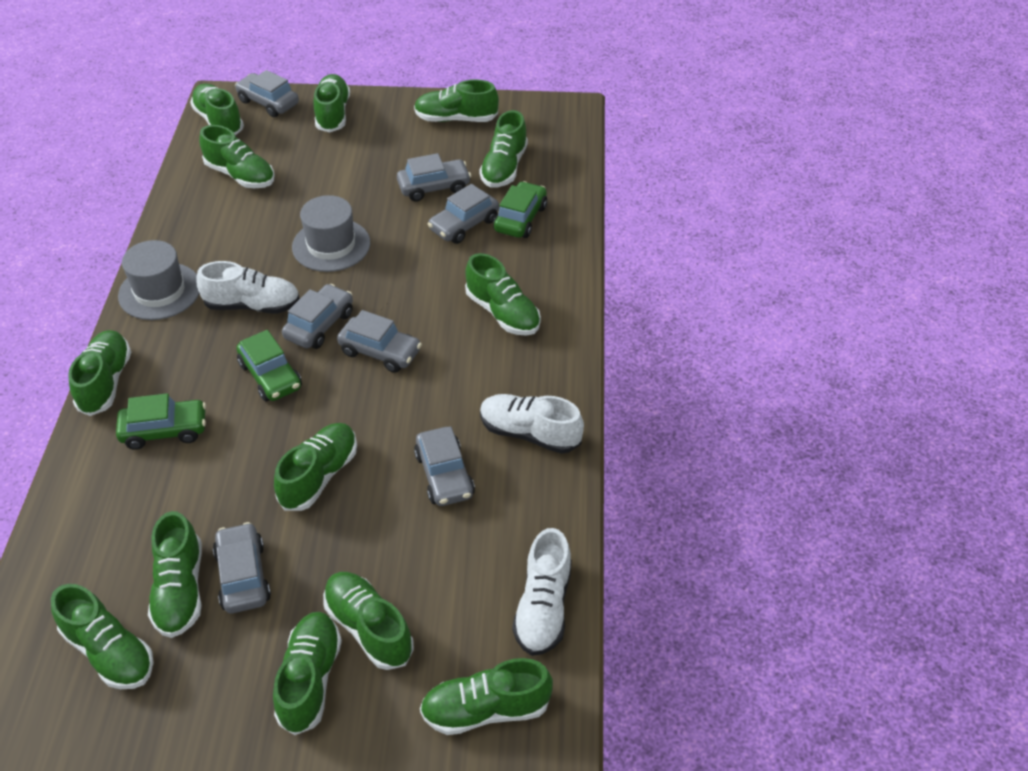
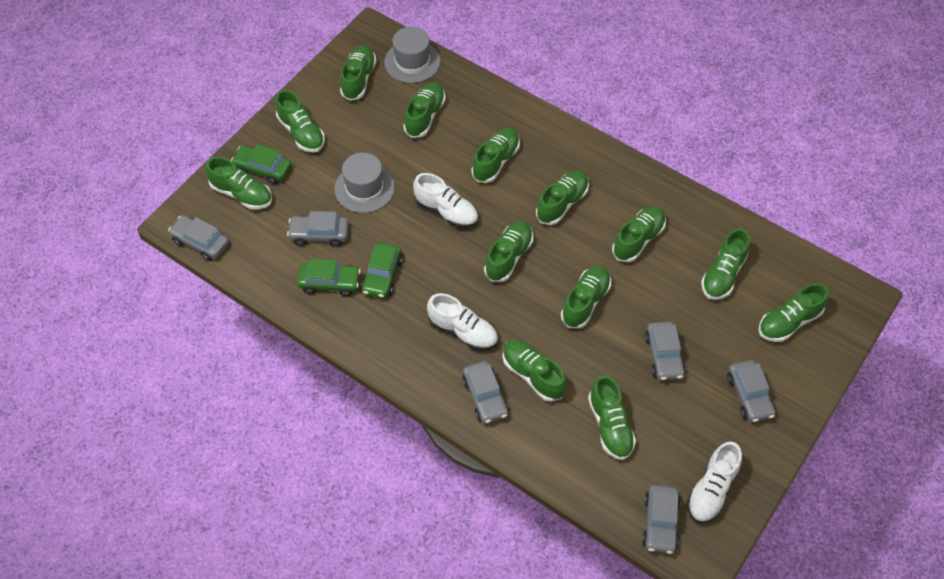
grey car: [213,522,271,613] [235,70,299,117] [282,284,353,349] [337,310,422,373] [397,153,471,202] [414,426,475,506] [428,184,499,244] = 7 -> [168,215,229,261] [287,211,349,247] [462,361,509,424] [642,485,681,554] [645,321,686,381] [727,360,775,422] = 6

